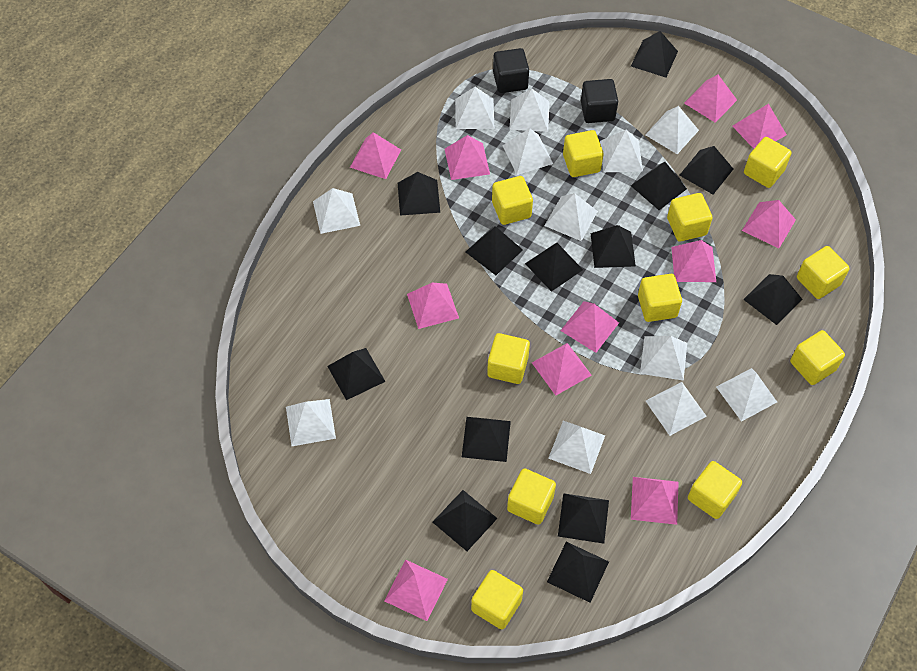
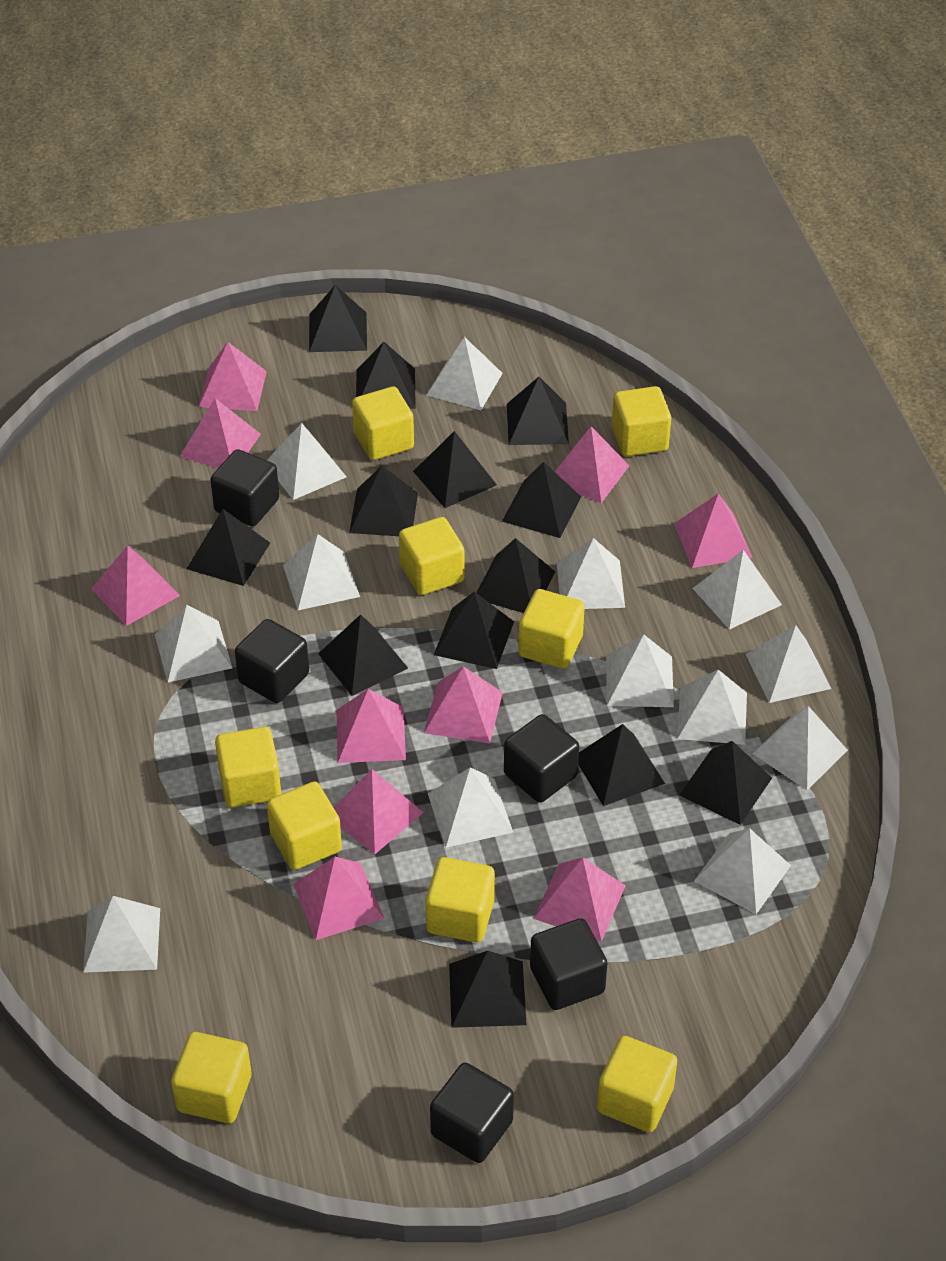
black cube: [493,48,529,93] [581,79,618,123] = 2 -> [210,449,279,526] [235,619,309,703] [430,1063,514,1163] [504,714,579,803] [530,918,607,1010] = 5
pink pyramid: [350,132,401,179] [384,559,448,621] [407,283,459,329] [445,135,490,180] [532,343,592,396] [560,301,619,353] [631,477,679,525] [671,240,716,282] [684,74,737,123] [732,104,787,149] [742,200,796,248] = 11 -> [91,545,180,626] [180,398,261,468] [199,342,267,411] [293,857,384,940] [333,769,423,854] [337,689,406,763] [424,666,503,744] [534,857,626,942] [555,427,630,503] [674,493,753,568] = 10
white pyramid: [286,399,336,447] [313,188,360,234] [455,87,494,129] [502,128,553,175] [509,88,550,132] [544,193,598,241] [548,421,605,474] [600,130,643,172] [640,336,687,381] [645,106,699,154] [646,382,707,436] [716,368,777,422] = 12 -> [83,896,160,973] [155,605,232,682] [267,423,347,500] [283,534,360,610] [427,337,503,410] [428,767,513,848] [557,538,625,609] [606,635,674,707] [677,670,747,745] [693,550,782,630] [694,828,791,914] [746,625,831,703] [752,706,848,790] = 13
yellow cube: [471,570,523,629] [487,333,530,384] [492,176,533,225] [507,468,556,525] [563,130,604,177] [638,274,682,322] [667,193,713,242] [688,461,742,519] [744,137,792,188] [790,330,845,385] [797,246,849,299] = 11 -> [171,1032,252,1123] [215,727,281,808] [267,781,342,870] [352,387,414,460] [399,517,465,595] [426,857,495,942] [518,589,585,669] [597,1036,677,1132] [612,386,671,456] = 9

